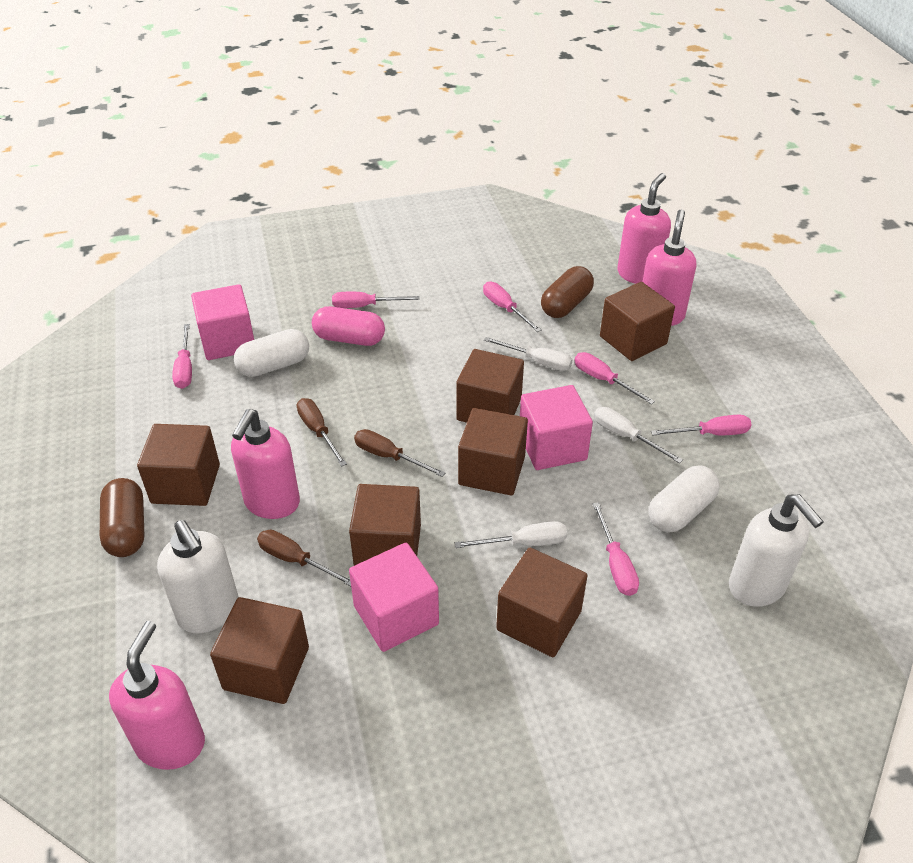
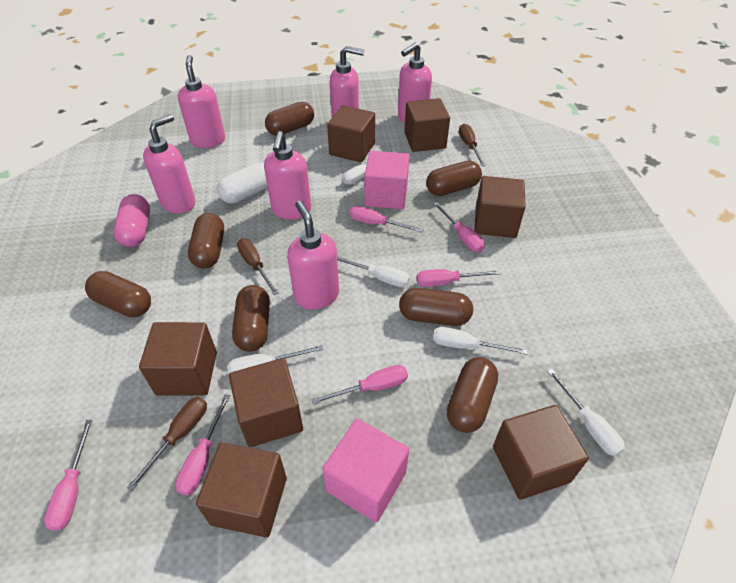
brown capsule: [100,478,145,557] [541,266,594,318] = 2 -> [85,271,151,317] [188,213,224,269] [232,285,270,352] [265,102,314,135] [399,288,473,326] [426,160,482,196] [447,357,498,433] = 7
pink cube: [191,284,254,360] [349,543,439,652] [520,385,593,470] = 3 -> [323,419,409,523] [365,151,409,209] = 2
pink soap dispenser: [109,621,205,770] [231,409,300,519] [617,173,671,284] [643,209,696,326] = 4 -> [143,114,196,213] [178,55,225,148] [264,131,311,219] [287,201,339,310] [330,46,364,117] [398,42,432,123] = 6
white capsule: [234,329,309,377] [648,465,720,532] = 2 -> [217,163,267,204] = 1
white screwdriver: [455,521,567,548] [484,337,572,371] [594,407,683,463] = 3 -> [227,345,324,373] [337,256,410,287] [342,150,396,184] [433,327,528,355] [547,369,625,456] = 5
white soap dispenser: [157,520,239,634] [729,494,824,607] = 2 -> none = 0

